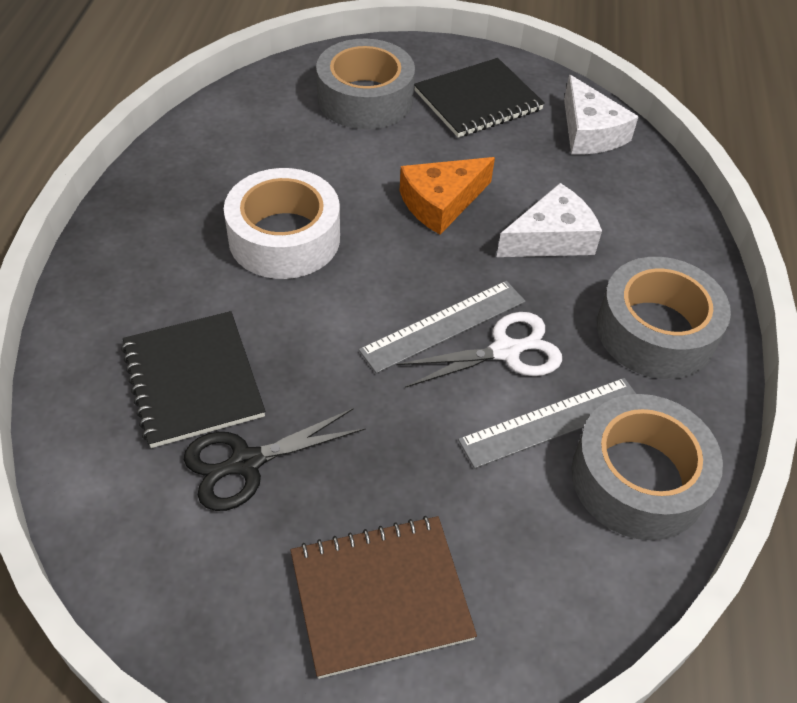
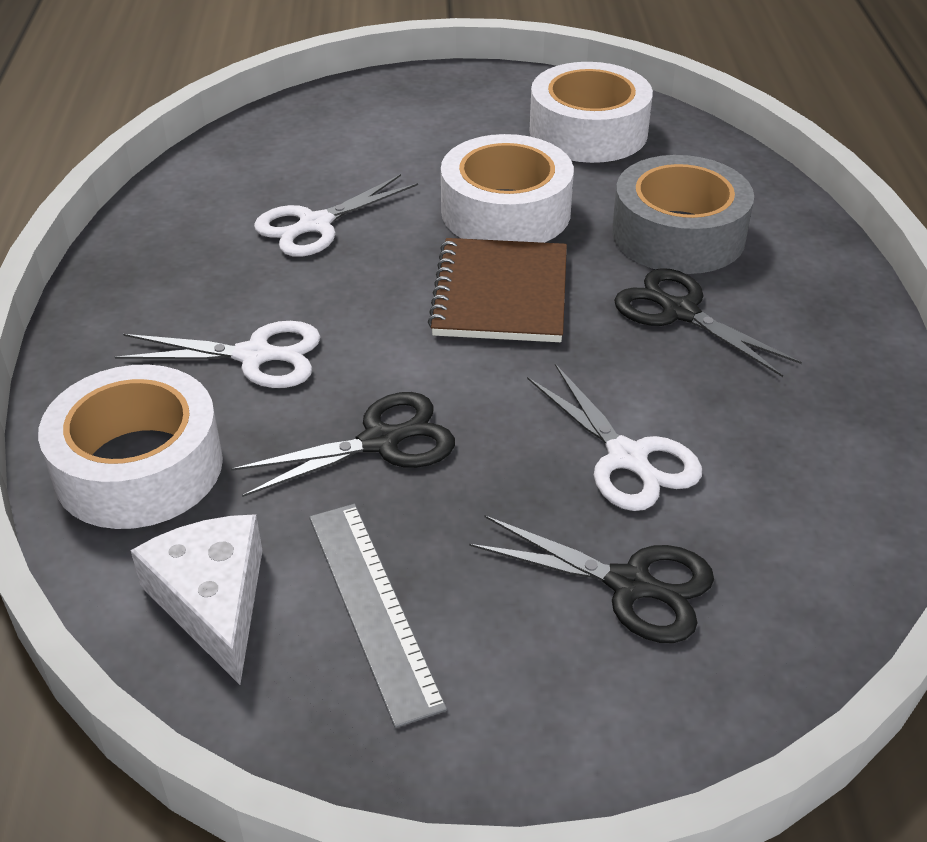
black notebook: [121,311,265,448] [414,58,545,138] = 2 -> none = 0
black scissors: [184,408,365,511] = 1 -> [231,392,455,497] [469,516,714,643] [614,268,802,377] = 3
grey ruler: [359,281,525,374] [458,378,636,469] = 2 -> [309,504,447,728] = 1
grey tape: [316,39,415,129] [571,394,723,540] [597,257,731,379] = 3 -> [612,155,754,274] = 1
orange cheese: [400,157,495,235] = 1 -> none = 0
white cheese: [497,183,602,257] [564,75,639,154] = 2 -> [130,514,262,685] = 1
white scissors: [396,312,562,388] = 1 -> [115,321,321,388] [254,174,418,257] [527,364,702,511] = 3
white tape: [224,168,340,279] = 1 -> [38,364,223,529] [441,134,574,243] [530,62,653,163] = 3

